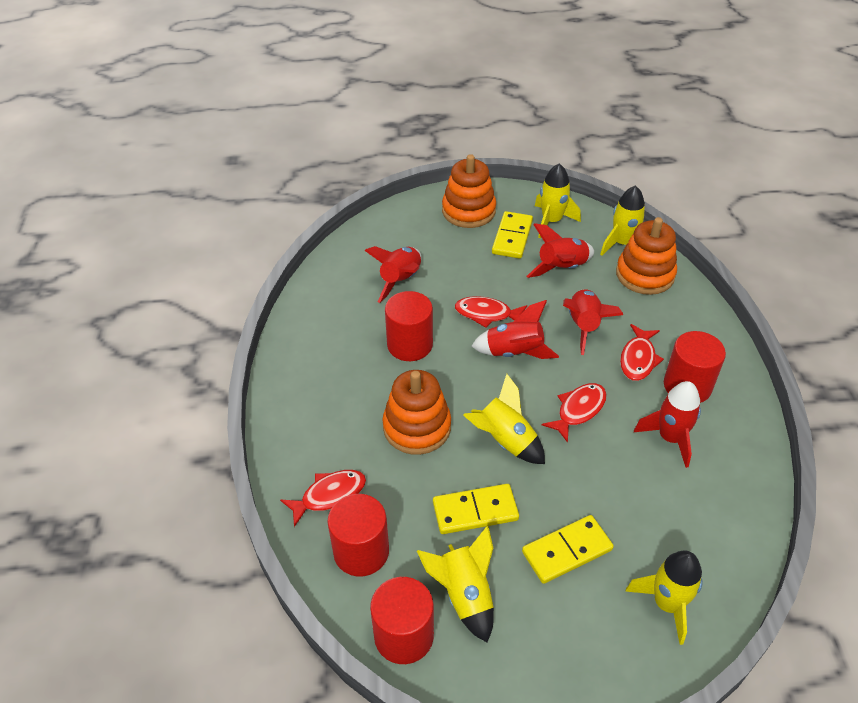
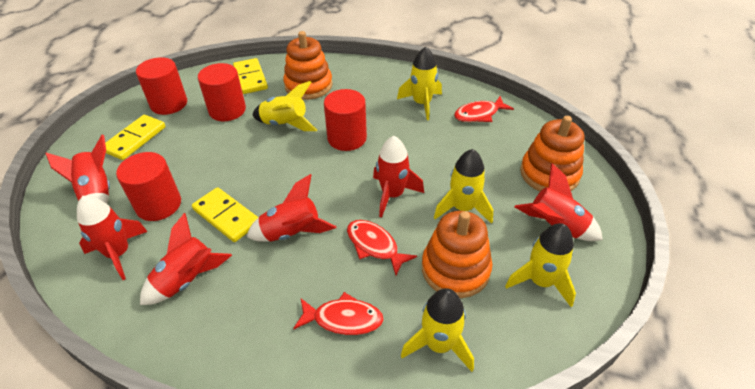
red fish: [280,470,366,527] [455,296,527,328] [542,383,607,443] [620,324,664,381] = 4 -> [293,292,384,335] [347,220,417,275] [454,96,514,122] = 3
red rocket: [364,246,421,303] [471,300,559,359] [527,223,594,278] [563,289,623,355] [634,381,701,468] = 5 -> [45,135,110,204] [77,196,148,280] [140,213,232,305] [246,174,336,242] [373,136,424,218] [515,163,603,241] = 6

